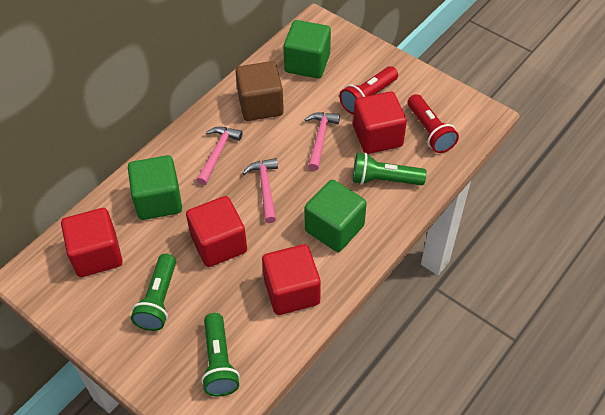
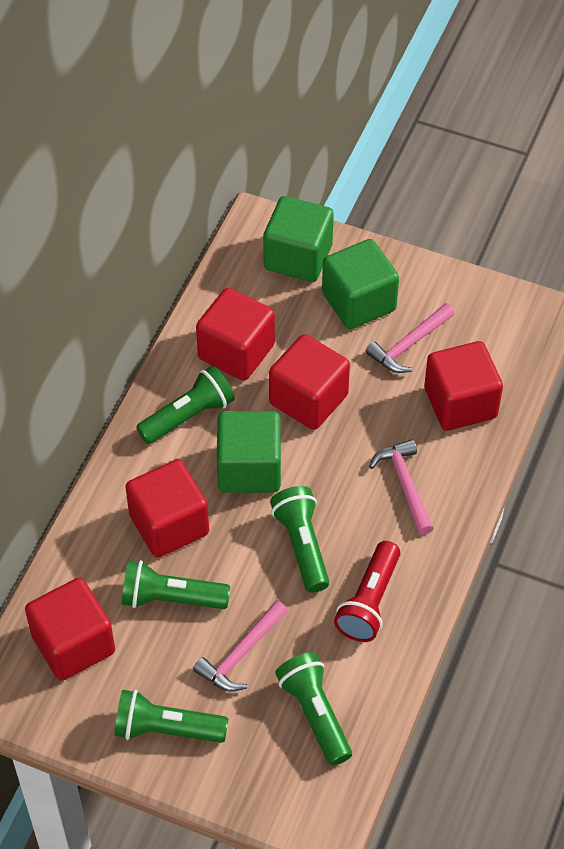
brown cube: [235,61,284,121] = 1 -> none = 0
green flashlight: [131,254,176,331] [201,313,240,396] [353,153,427,185] = 3 -> [114,690,228,743] [122,560,230,609] [136,365,235,444] [270,486,329,593] [275,652,352,766] = 5
red cube: [61,208,123,277] [186,196,247,267] [262,244,321,315] [353,91,407,154] = 4 -> [25,578,115,681] [125,460,209,558] [196,288,275,381] [269,334,350,430] [424,341,503,431] = 5
red flashlight: [339,66,398,115] [407,94,459,153] = 2 -> [334,541,400,642] = 1

